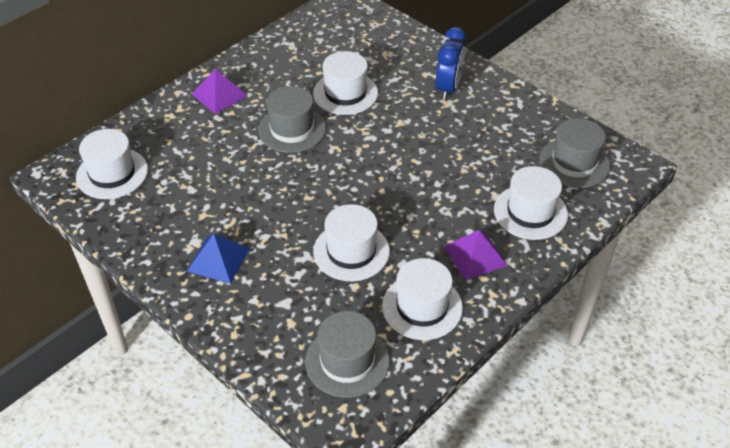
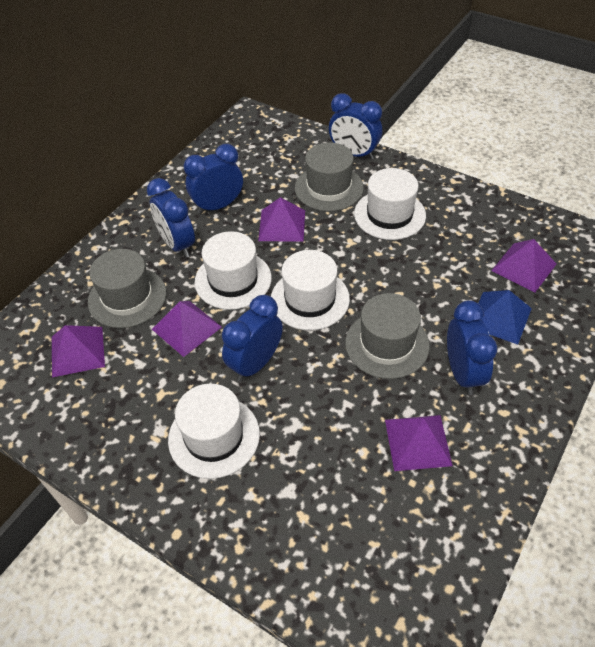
blue clock: [436,27,466,100] = 1 -> [147,178,195,258] [184,144,243,214] [222,295,283,381] [329,93,382,160] [447,300,497,395] = 5
purple pyramid: [191,69,247,114] [444,230,507,280] = 2 -> [52,325,105,377] [152,301,222,357] [258,197,305,242] [385,415,453,471] [491,239,557,292] = 5
white hat: [76,129,148,199] [313,51,378,115] [313,204,390,281] [382,258,463,340] [494,166,568,240] = 5 -> [168,384,260,479] [195,231,272,310] [271,250,350,330] [354,168,426,240] = 4

